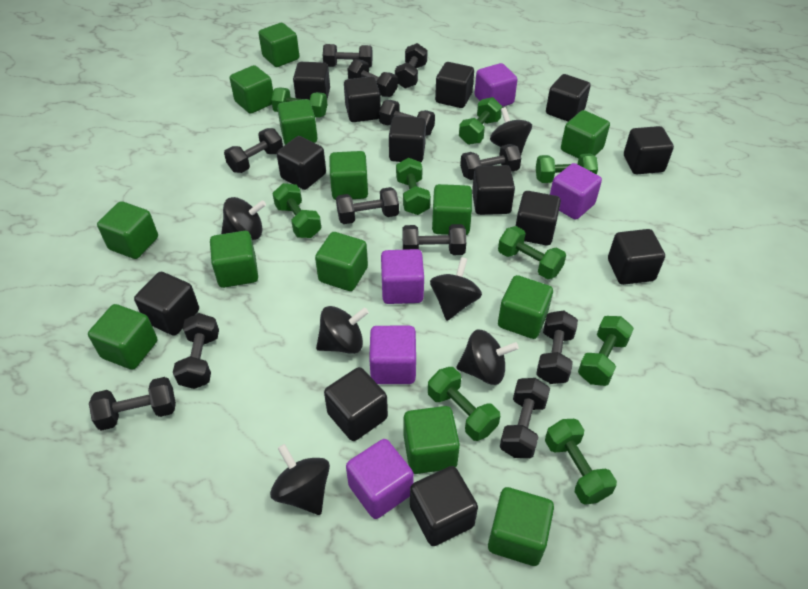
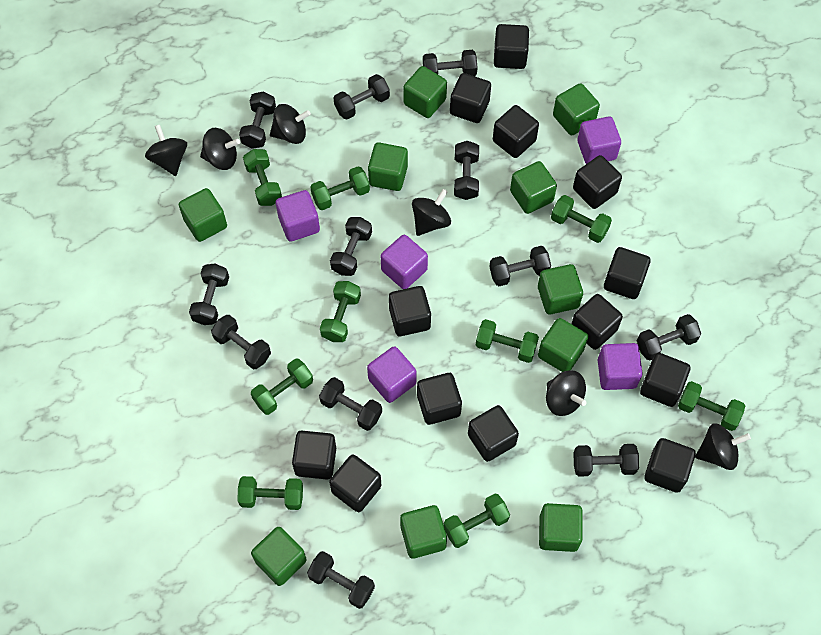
green cube: [88,304,157,370] [97,201,158,259] [210,231,258,288] [230,65,273,114] [258,23,299,67] [277,99,318,145] [315,232,368,291] [329,151,368,200] [404,406,460,474] [432,184,472,235] [488,487,554,566] [498,275,553,339] [561,110,610,159] = 13 -> [179,188,227,242] [251,527,307,586] [368,142,408,191] [400,505,447,558] [403,66,447,118] [510,161,557,214] [538,264,583,315] [538,318,588,372] [539,503,583,552] [553,83,600,135] = 10

